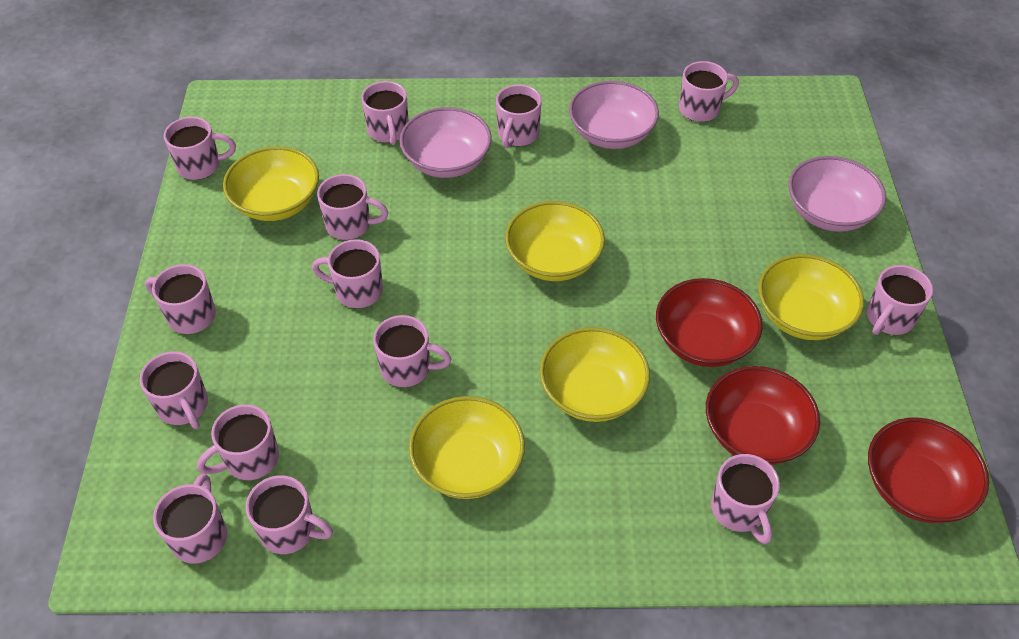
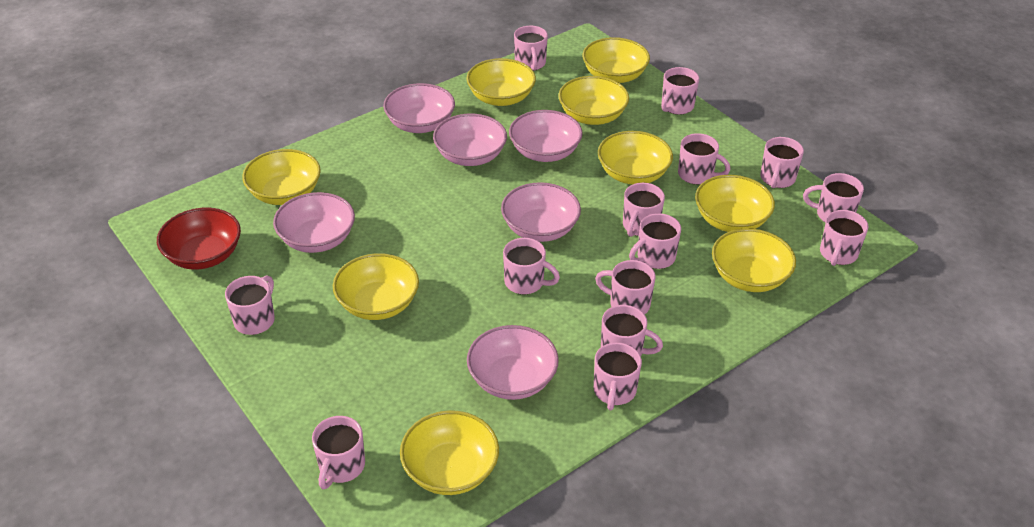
pink bowl: [400,107,492,178] [569,81,659,149] [788,156,886,232] = 3 -> [273,192,355,253] [383,83,455,133] [433,114,507,166] [467,325,559,400] [501,182,581,242] [509,110,583,162] = 6
red bowl: [656,278,763,367] [706,366,820,465] [868,418,989,523] = 3 -> [157,208,241,270] = 1
yellow bowl: [223,146,319,221] [409,396,525,499] [505,201,605,281] [540,327,650,422] [758,254,864,340] = 5 -> [242,149,321,205] [333,253,419,320] [400,410,499,495] [466,58,536,106] [558,76,629,125] [582,37,650,83] [598,131,673,185] [695,175,775,232] [712,228,796,292] = 9

